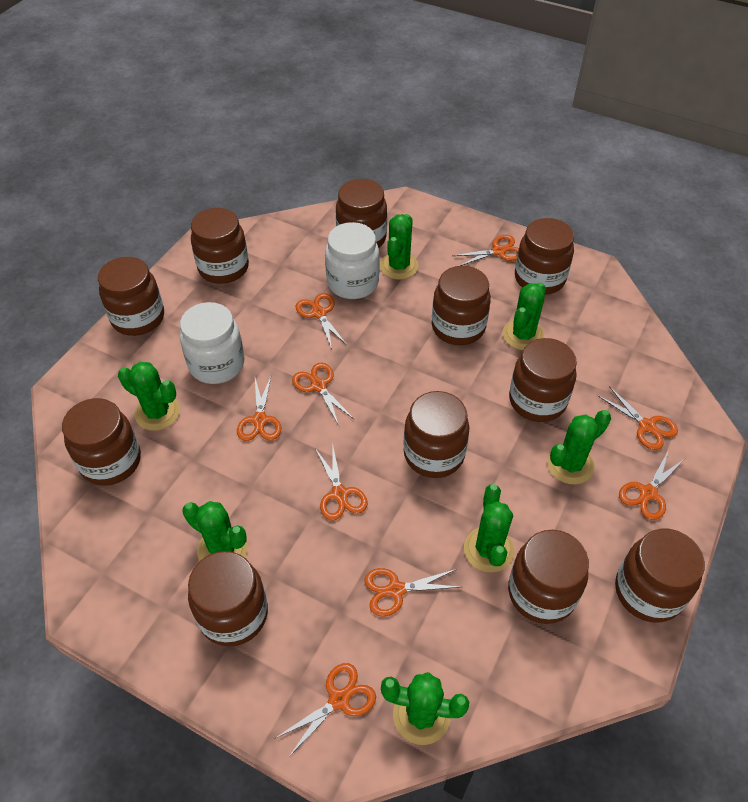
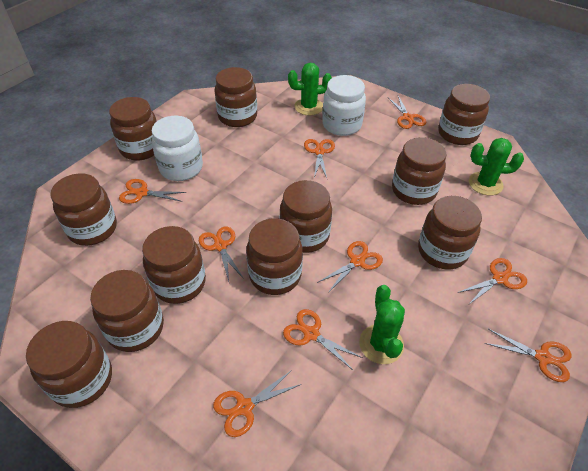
green cactus: [118,362,180,431] [182,501,248,561] [380,214,419,280] [381,672,469,745] [464,484,514,573] [503,282,546,350] [547,410,611,484] = 7 -> [288,63,332,116] [359,285,405,364] [469,138,524,196] = 3

